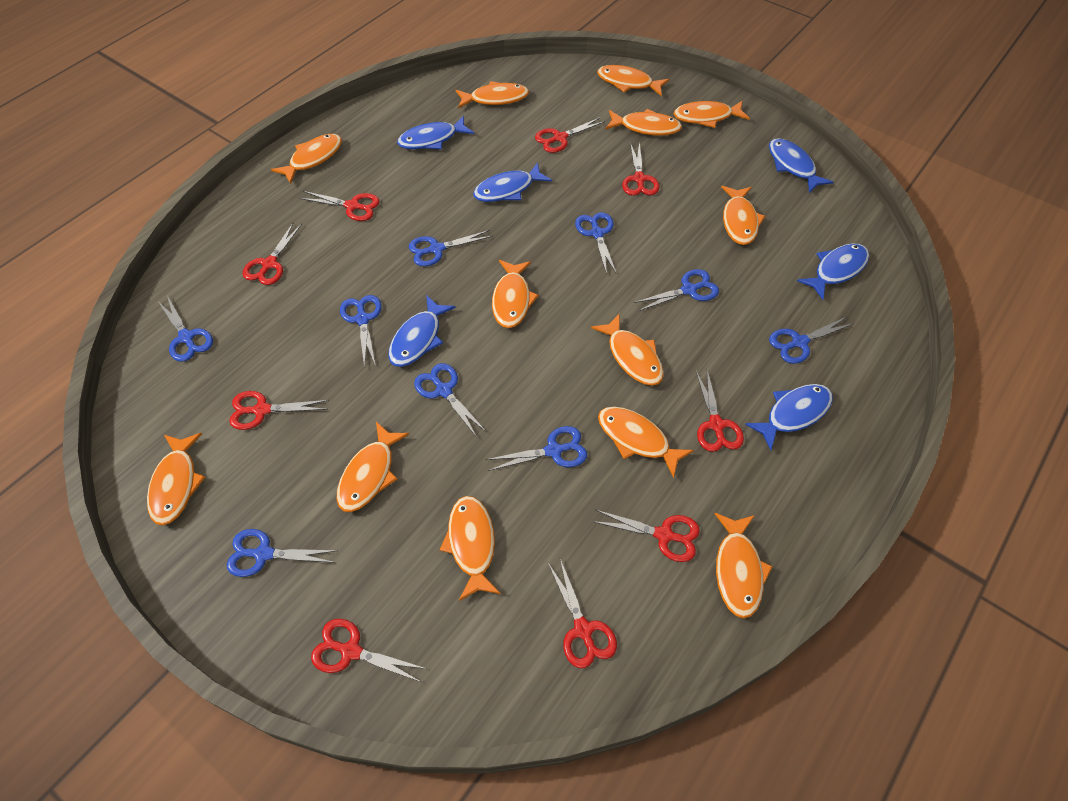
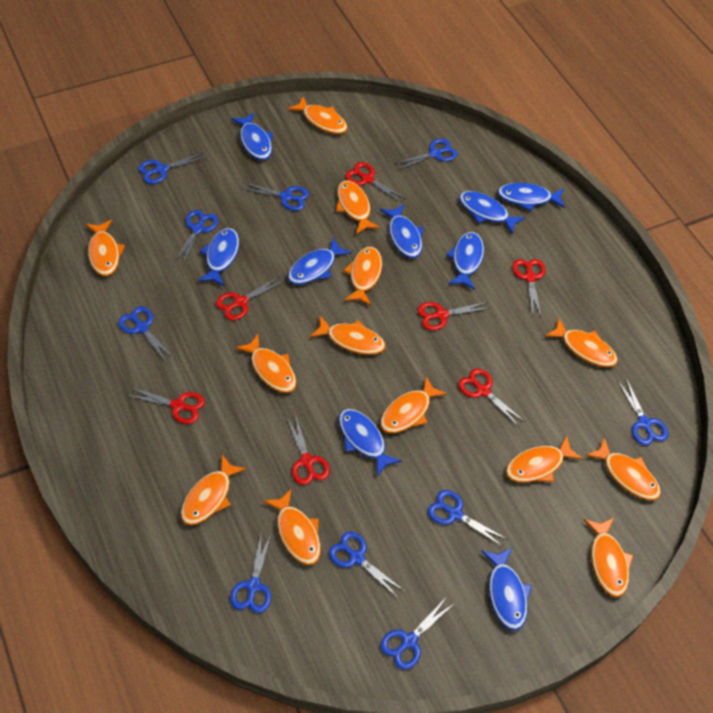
blue fish: [388,295,456,367] [397,116,474,149] [473,162,552,202] [745,384,833,450] [769,138,834,193] [797,243,869,300] = 6 -> [198,228,239,286] [231,113,273,160] [288,237,352,285] [338,409,402,477] [380,204,424,258] [446,232,484,290] [459,191,525,234] [481,548,532,631] [497,183,565,211] = 9
blue scissors: [157,296,213,362] [227,529,338,577] [340,295,382,368] [409,230,493,266] [414,363,486,436] [486,426,587,471] [575,212,617,274] [634,269,719,311] [769,317,854,364] = 9 -> [118,306,174,363] [138,153,206,184] [175,210,218,264] [230,531,271,613] [240,182,309,211] [329,532,404,598] [381,598,454,670] [395,139,457,170] [428,490,506,547] [618,378,668,445] = 10
red scissors: [229,391,329,430] [243,223,302,285] [299,191,380,221] [311,619,427,682] [535,117,606,153] [548,559,617,668] [592,510,700,562] [622,141,659,196] [696,370,744,452] = 9 -> [126,387,205,424] [216,276,285,320] [287,414,330,485] [345,162,407,203] [418,302,491,331] [458,368,525,426] [512,259,545,317] = 7

